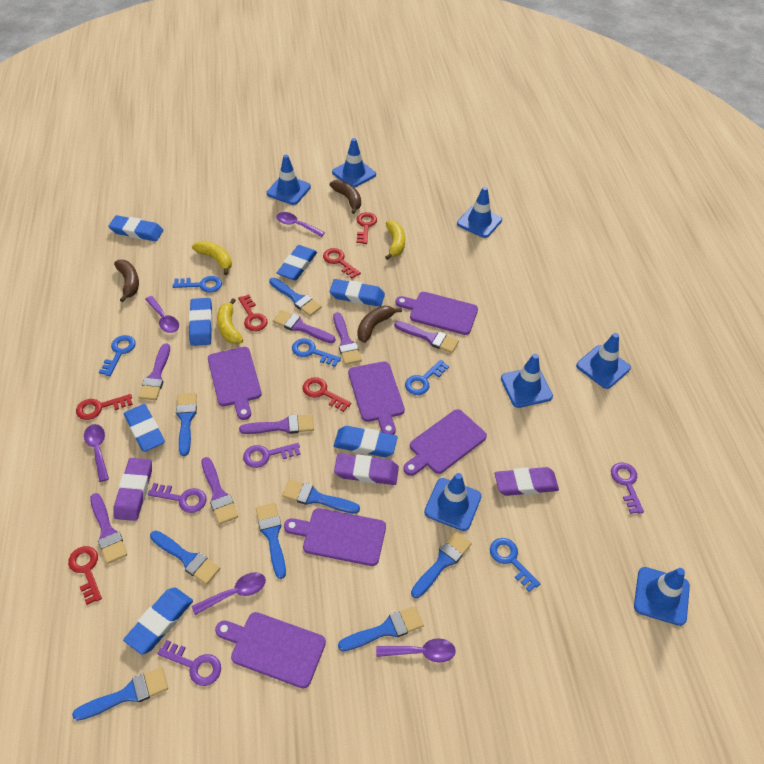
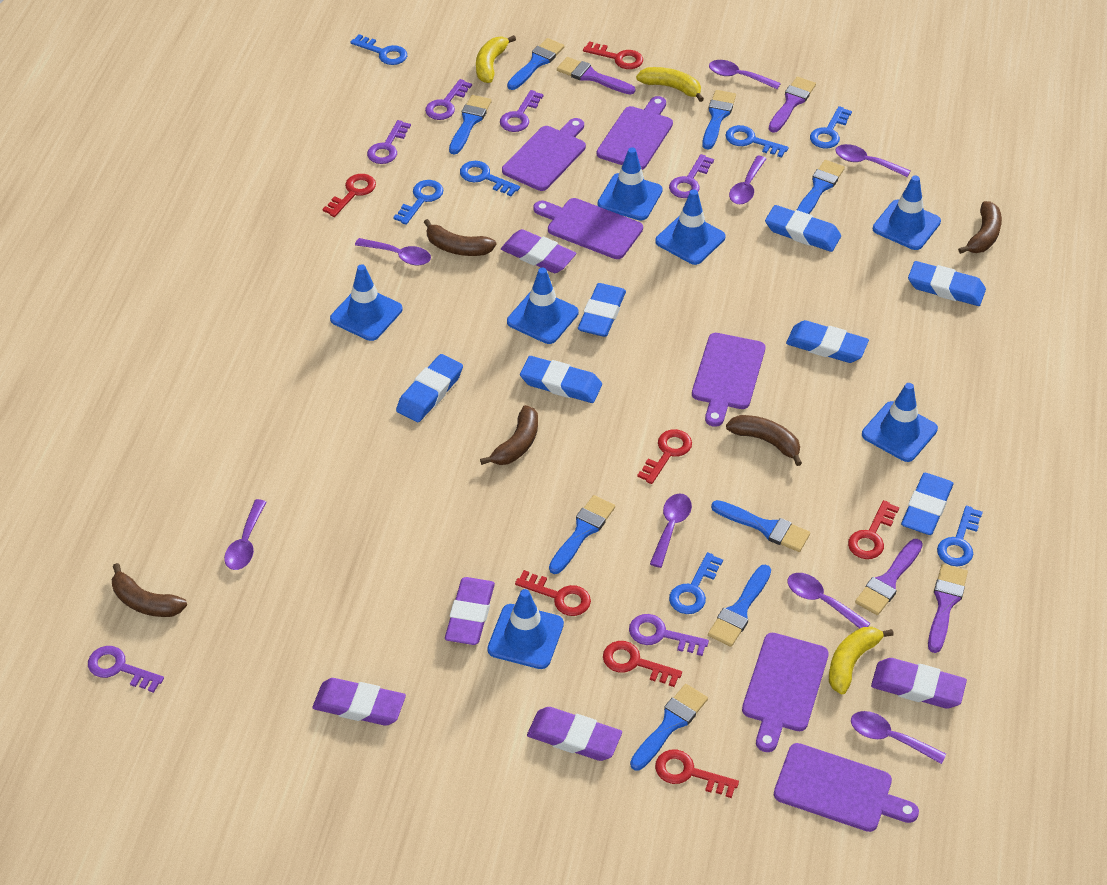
blue key: [99,335,136,376] [173,276,222,293] [292,338,341,367] [405,360,449,395] [490,538,540,592] = 5 -> [350,34,407,65] [393,180,443,225] [460,161,520,196] [669,552,723,614] [725,125,789,157] [810,106,852,149] [937,506,983,566] = 7
brown banana: [114,260,139,302] [330,180,361,214] [357,306,402,343] = 3 -> [112,563,187,617] [424,219,496,256] [480,405,538,465] [726,415,802,466] [958,201,1002,254] = 5
purple brush: [90,493,127,564] [138,343,170,400] [201,457,238,525] [239,414,314,434] [273,310,335,343] [333,312,362,365] [394,321,459,353] = 7 -> [557,57,635,95] [769,77,816,133] [855,539,923,615] [928,564,968,653] = 4
purple eraser: [114,458,152,521] [334,453,399,485] [495,467,559,496] = 3 -> [313,678,406,726] [445,577,495,645] [501,229,576,273] [527,707,622,761] [871,658,967,709] = 5
purple key: [148,483,207,513] [157,640,221,686] [243,443,301,468] [611,463,644,514] = 4 -> [88,646,164,693] [367,120,411,164] [425,79,472,120] [500,90,544,132] [629,614,709,656] [669,154,714,198] = 6
purple spoon: [84,424,109,482] [145,296,179,333] [192,572,266,615] [276,212,325,237] [376,638,456,663] = 5 -> [224,499,266,570] [355,238,431,265] [650,494,692,568] [709,60,781,89] [729,156,766,204] [788,573,871,629] [835,144,911,177] [851,711,946,764] = 8
red key: [68,546,102,605] [76,394,133,420] [238,294,268,331] [303,377,351,412] [323,248,361,279] [356,212,377,244] = 6 -> [323,174,376,217] [515,570,591,616] [583,41,643,69] [603,641,682,687] [637,429,692,484] [655,749,739,798] [848,500,899,559] = 7

